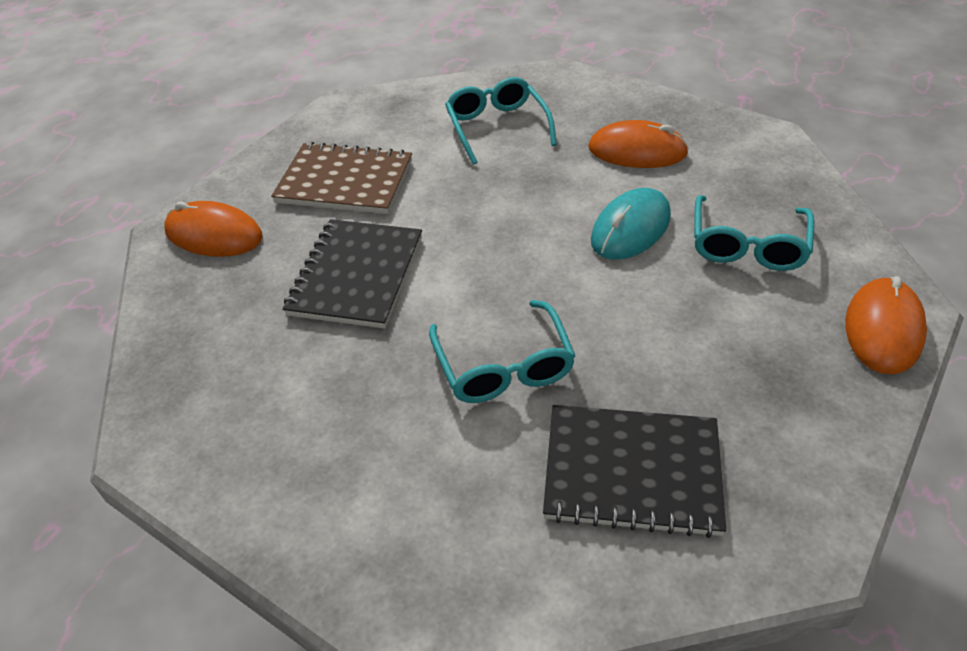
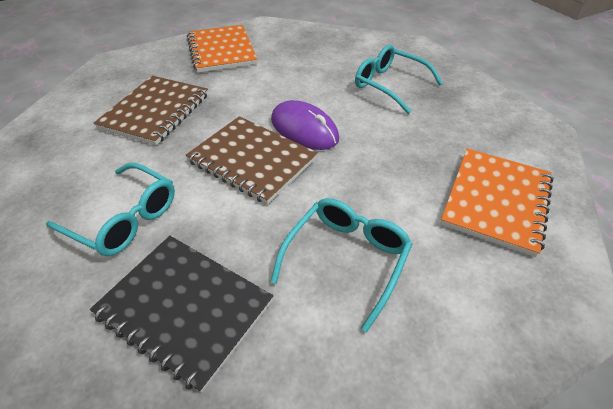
black notebook: [283,219,422,329] [543,405,726,538] = 2 -> [90,236,273,393] = 1
brown notebook: [271,142,412,214] = 1 -> [94,76,208,145] [186,116,318,205] = 2
orange mouse: [164,201,263,257] [588,120,689,168] [845,276,927,374] = 3 -> none = 0
orange notebook: none = 0 -> [187,25,257,73] [440,148,553,257] = 2
purple mouse: none = 0 -> [271,100,339,150] = 1
turquoise mouse: [591,188,671,260] = 1 -> none = 0

